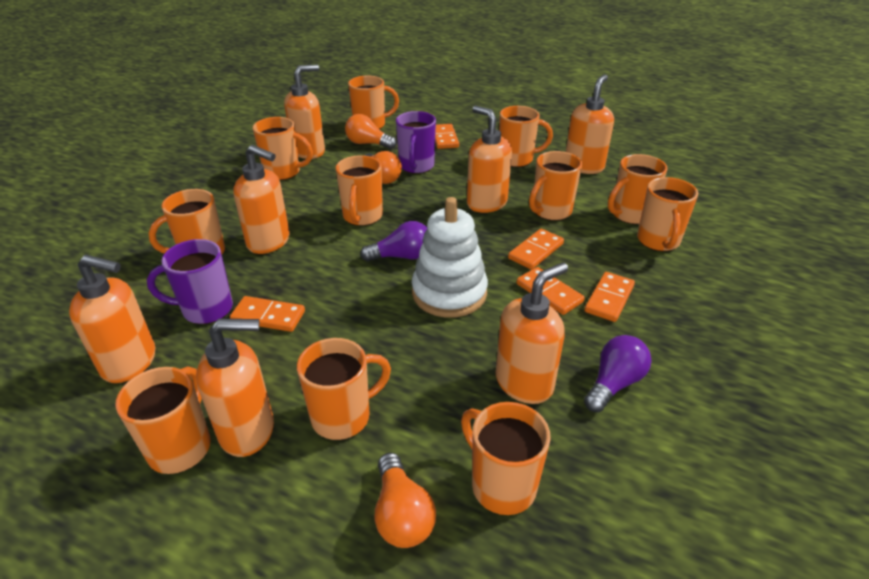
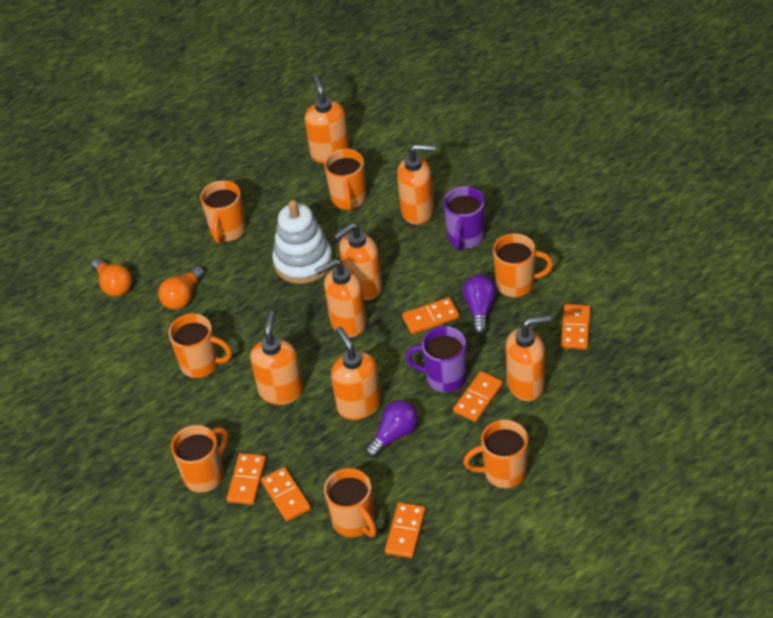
orange domino: [230,296,305,332] [435,124,459,149] [508,229,564,270] [516,267,585,315] [585,272,635,322] = 5 -> [227,453,266,505] [261,467,311,522] [385,502,426,558] [402,297,460,334] [453,371,503,422] [561,304,591,350] = 6
orange light bulb: [345,114,397,149] [364,151,402,184] [375,453,436,548] = 3 -> [92,258,132,297] [158,266,205,310] = 2
orange mug: [116,366,211,474] [148,189,225,254] [253,117,313,180] [297,338,391,440] [336,155,383,226] [348,76,399,129] [461,402,551,515] [499,106,553,167] [529,151,582,221] [608,154,668,224] [637,177,698,251] = 11 -> [169,313,232,378] [171,425,228,493] [200,180,246,244] [324,149,367,211] [324,468,377,537] [463,420,528,488] [493,233,553,298] = 7

